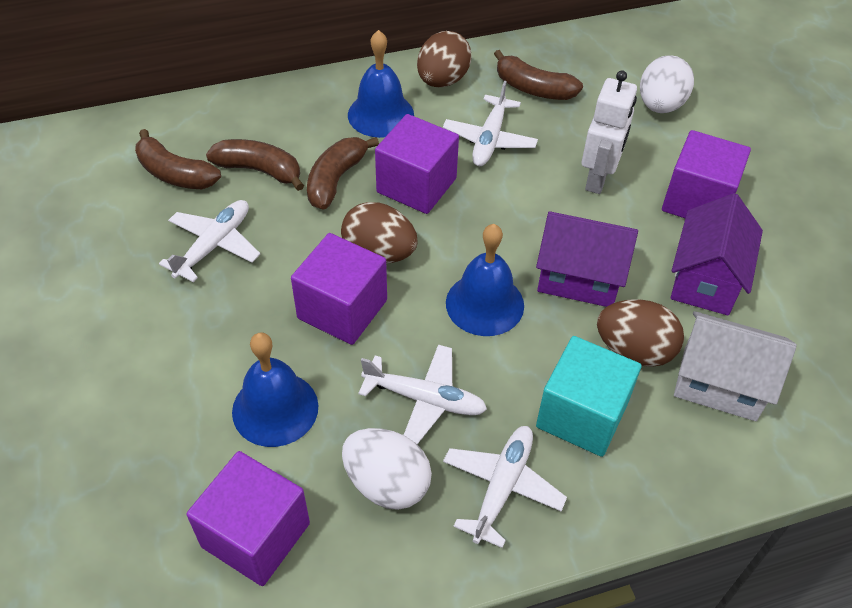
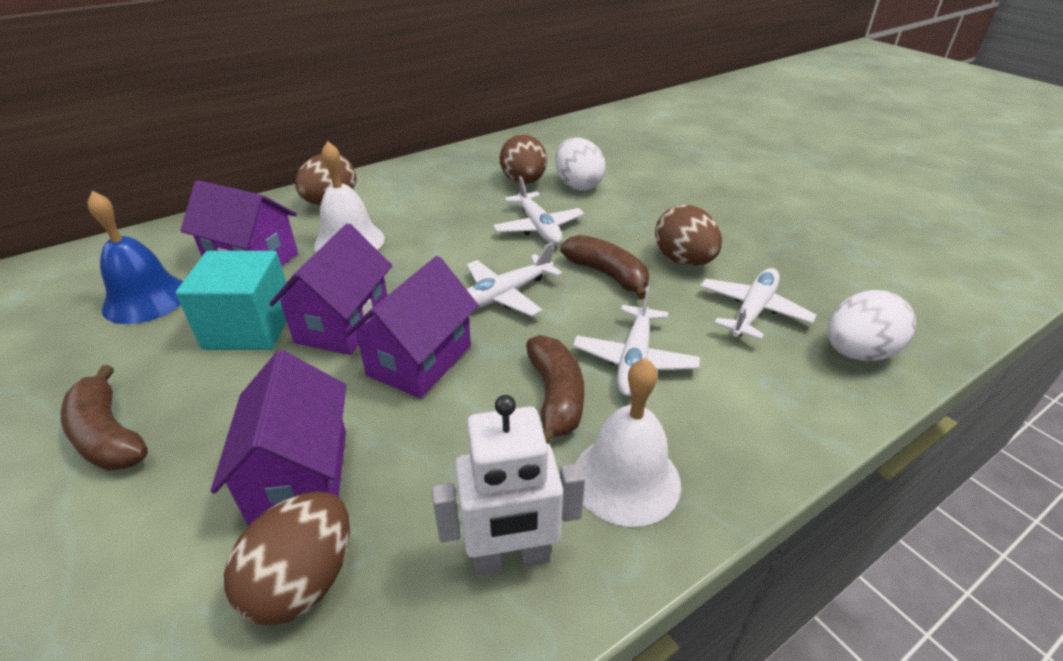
blue bell: [232,332,318,447] [348,30,414,138] [446,224,524,336] = 3 -> [87,191,183,324] = 1
brown banana: [135,129,221,189] [206,139,304,191] [307,137,379,210] [494,50,583,100] = 4 -> [60,365,148,471] [526,335,584,443] [560,235,649,299] = 3
brown egg: [341,202,418,264] [417,31,472,87] [597,299,684,367] = 3 -> [224,491,350,626] [295,153,357,205] [499,134,547,184] [655,205,722,266] = 4
purple cube: [186,451,310,586] [291,233,387,345] [375,114,459,214] [662,130,751,218] = 4 -> none = 0
purple house: [536,211,638,307] [671,193,763,316] = 2 -> [180,180,298,266] [210,350,347,526] [269,223,392,355] [344,256,479,399] = 4
white bell: none = 0 -> [314,141,385,252] [575,358,681,527] = 2
white house: [674,311,797,421] = 1 -> none = 0

